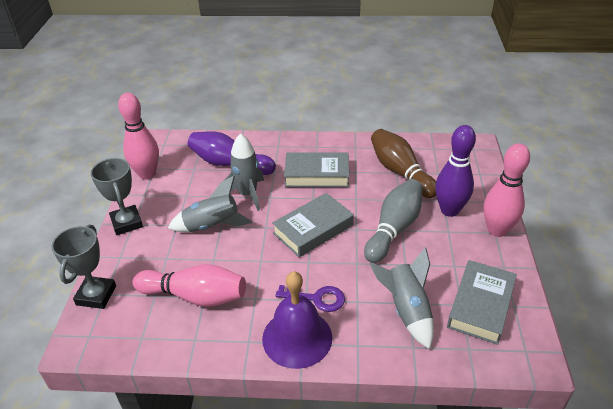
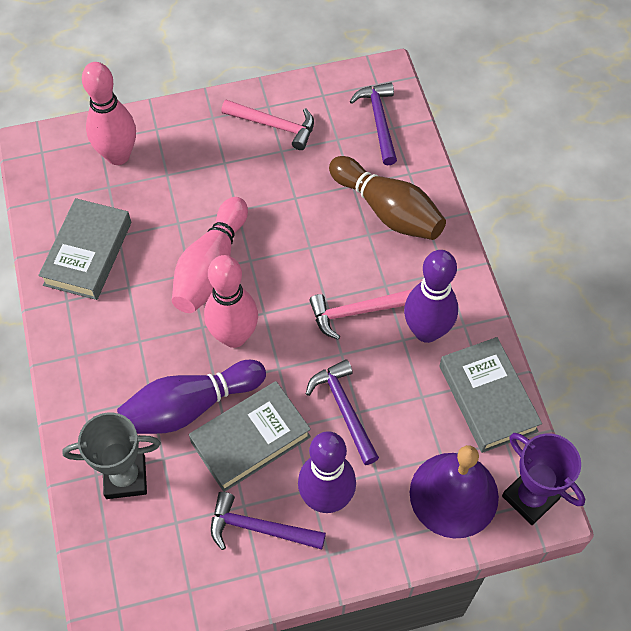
grey bowling pin: [364,179,423,263] = 1 -> none = 0
grey rocket: [168,176,252,232] [225,133,264,211] [370,247,434,349] = 3 -> none = 0
grey trophy: [51,224,116,309] [91,158,143,235] = 2 -> [62,412,161,499] = 1
pink hammer: none = 0 -> [221,100,314,150] [310,289,413,340] = 2
purple bowling pin: [188,132,276,175] [435,125,476,217] = 2 -> [117,360,266,434] [298,431,356,513] [404,250,458,343] = 3
purple hammer: none = 0 -> [211,492,326,550] [306,359,379,465] [350,82,397,166] = 3
purple key: [276,285,345,312] = 1 -> none = 0
purple trophy: none = 0 -> [502,433,585,525] = 1

